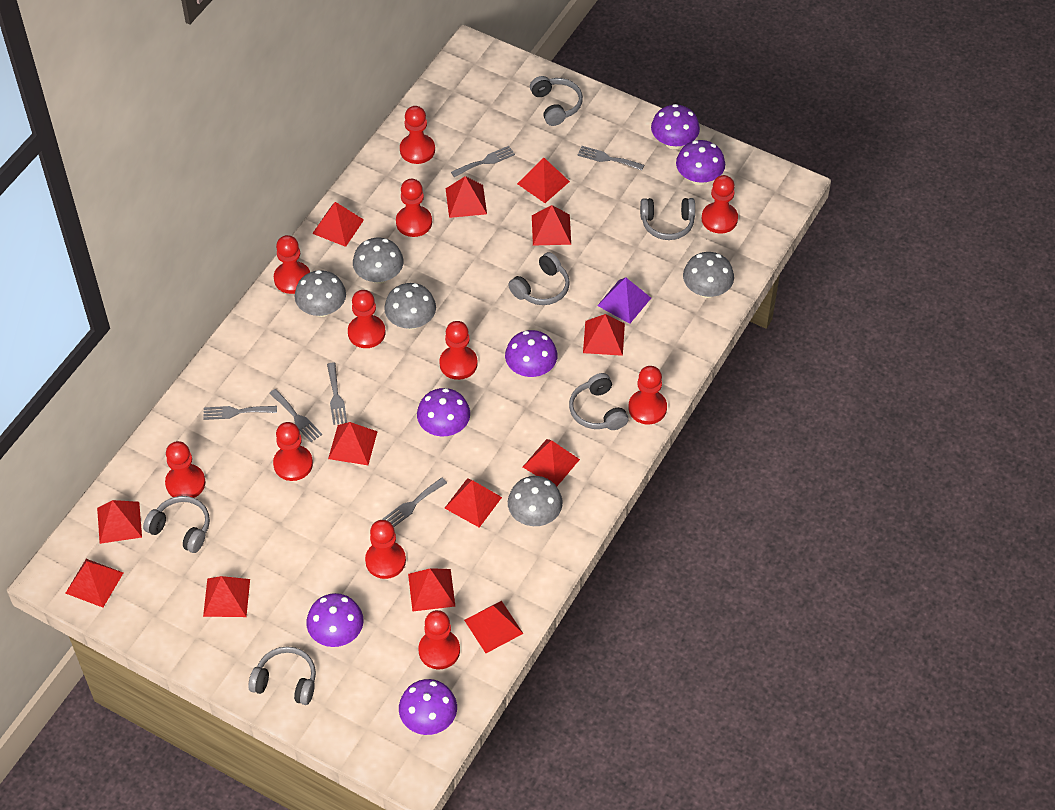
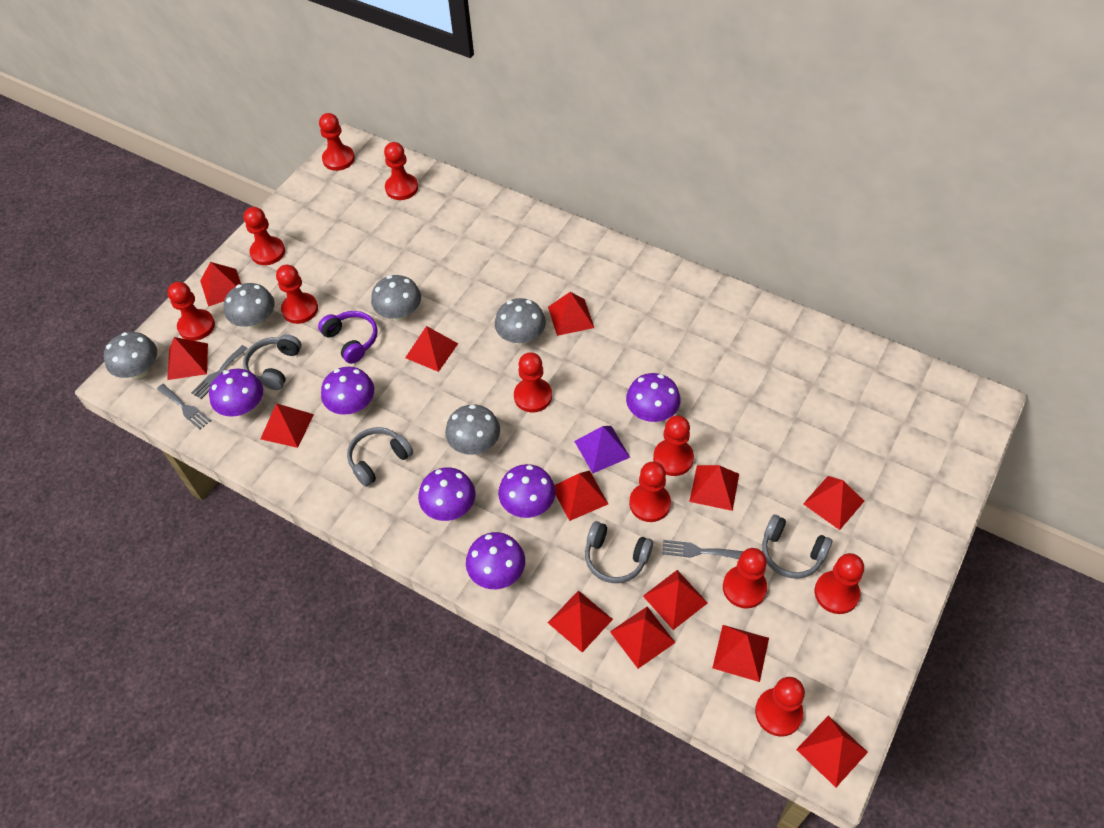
grey fork: [203,406,277,420] [269,389,322,442] [327,363,347,425] [382,477,447,527] [451,146,515,177] [577,146,644,171] = 6 -> [157,384,211,430] [191,345,248,399] [662,540,744,559] = 3
grey headphones: [143,496,210,553] [248,646,316,705] [508,252,570,305] [530,76,583,126] [569,373,628,430] [640,198,695,240] = 6 -> [243,334,302,390] [347,427,413,487] [585,521,653,583] [762,515,833,579] = 4
purple headphones: none = 0 -> [318,311,378,364] = 1

